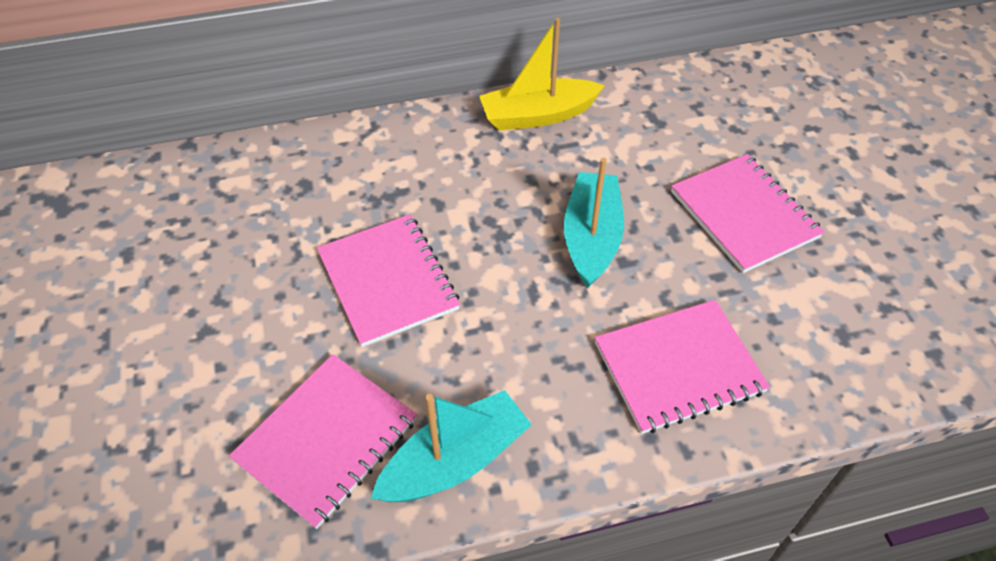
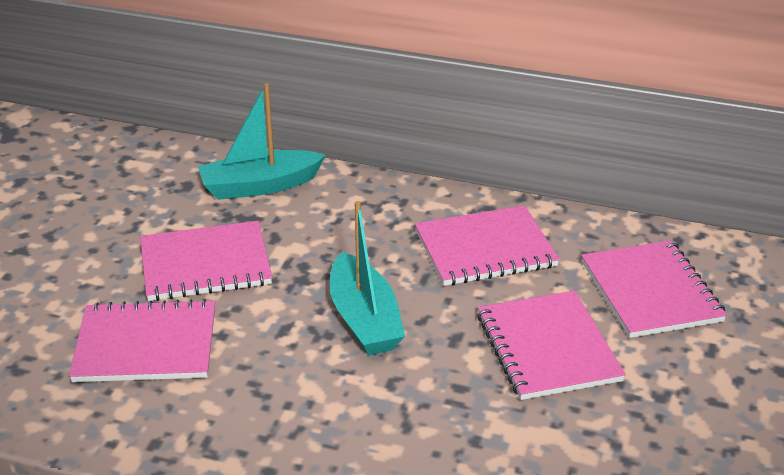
pink notebook: [229,354,417,529] [317,214,460,347] [595,300,770,434] [671,154,824,273] = 4 -> [69,299,215,382] [140,221,272,301] [415,205,560,286] [477,291,626,400] [581,240,727,338] = 5
yellow boat: [479,18,605,131] = 1 -> none = 0

